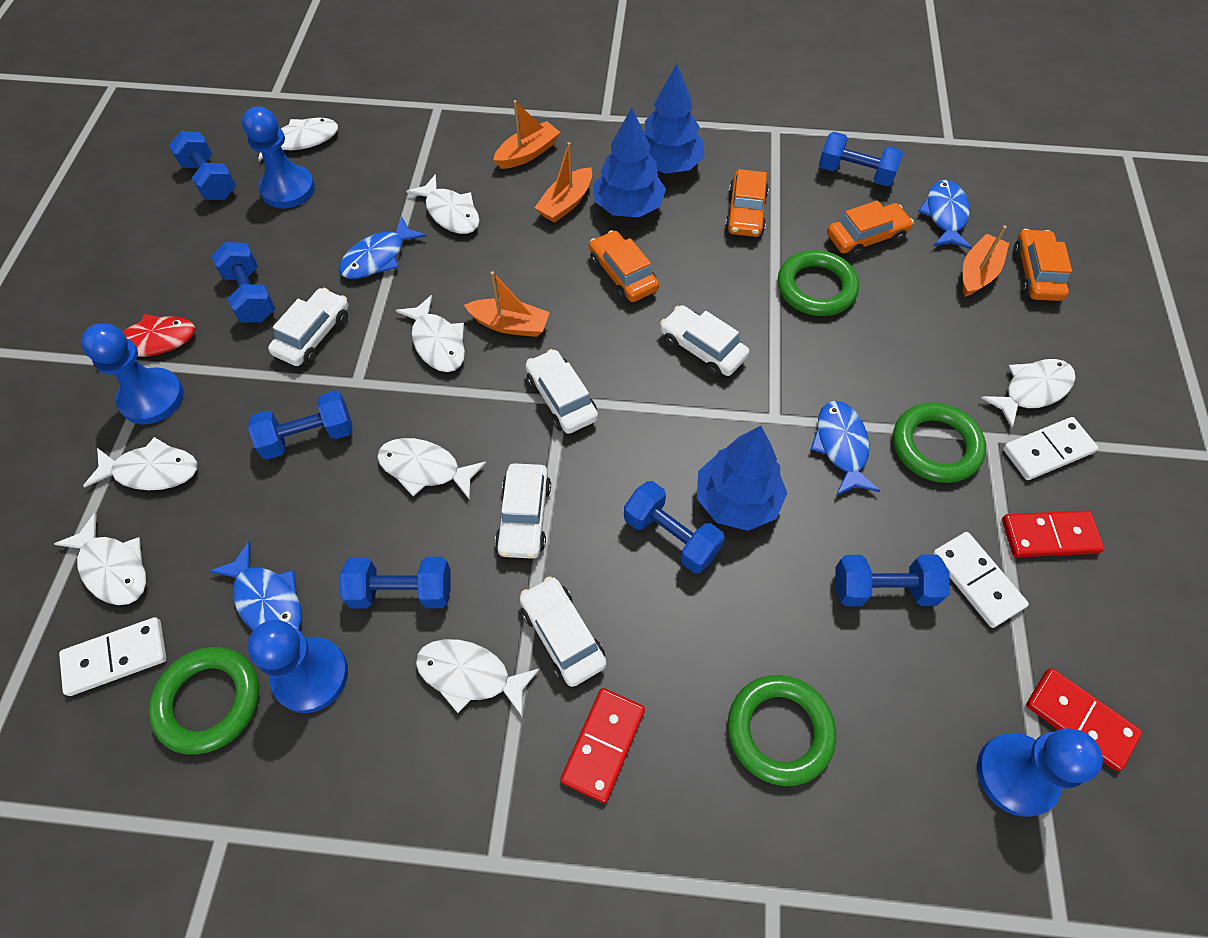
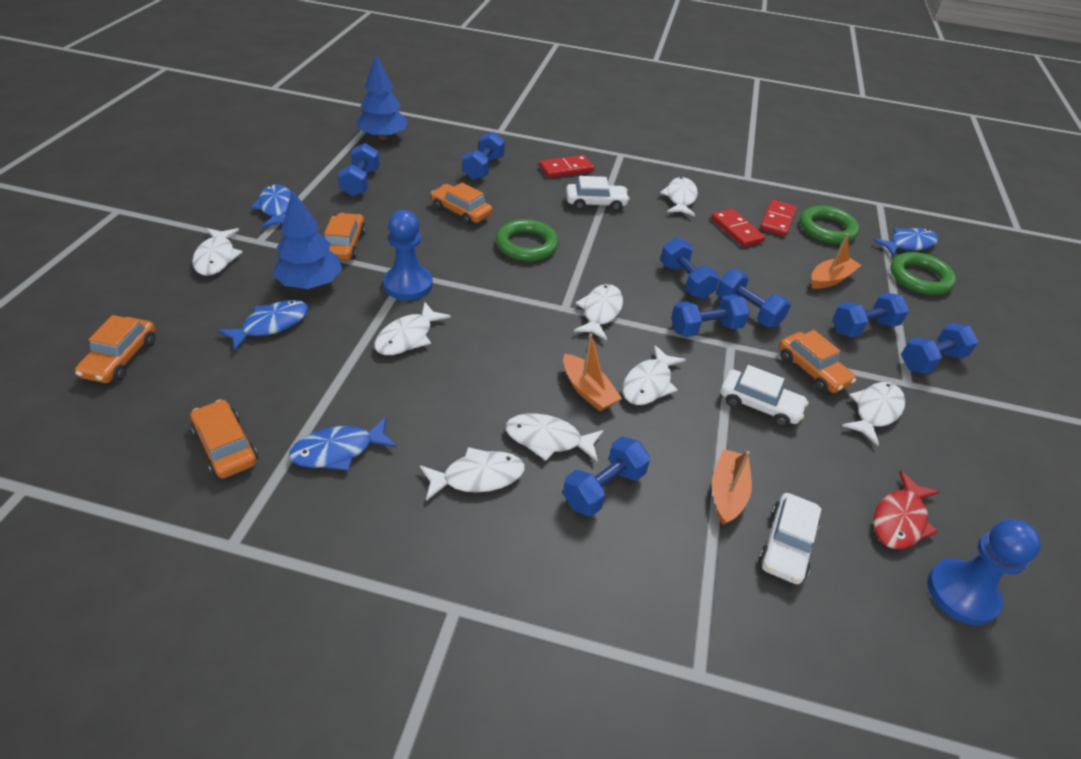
blue dumbbell: [169,131,236,200] [211,242,276,322] [248,391,353,460] [340,557,451,609] [624,481,725,573] [819,132,903,186] [836,554,950,606] = 7 -> [338,143,380,197] [462,132,505,180] [563,437,650,517] [660,238,720,299] [671,294,750,337] [716,269,791,327] [832,293,909,337] [901,323,978,374] = 8
blue pawn: [81,323,184,424] [242,106,315,209] [247,620,348,713] [977,728,1103,817] = 4 -> [383,210,433,300] [927,519,1041,625] = 2
blue tree: [593,108,666,217] [644,64,705,174] [697,426,787,531] = 3 -> [273,190,342,289] [356,55,408,140] = 2
green ring: [148,647,259,755] [728,675,836,786] [778,250,859,316] [893,402,986,483] = 4 -> [496,219,559,261] [800,205,859,244] [890,252,956,295] = 3
orange boat: [464,271,550,337] [493,100,560,169] [534,142,592,223] [963,225,1009,297] = 4 -> [563,333,622,411] [712,449,752,525] [811,233,861,289] = 3
orange car: [589,230,659,302] [725,169,769,237] [827,200,914,257] [1013,229,1072,301] = 4 -> [75,315,156,383] [191,399,258,479] [324,213,366,261] [431,182,493,225] [779,330,856,393] = 5
white car: [268,288,349,366] [495,463,551,559] [520,576,607,687] [525,349,598,434] [660,305,750,377] = 5 -> [566,176,630,211] [720,365,809,427] [759,493,821,584] = 3
white domino: [59,617,167,696] [932,532,1029,628] [1003,417,1098,480] = 3 -> none = 0

